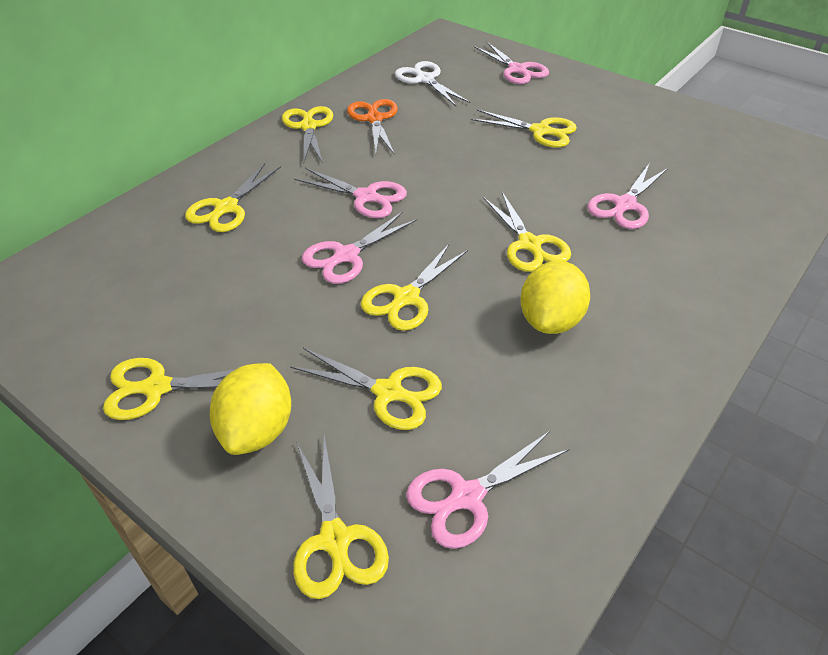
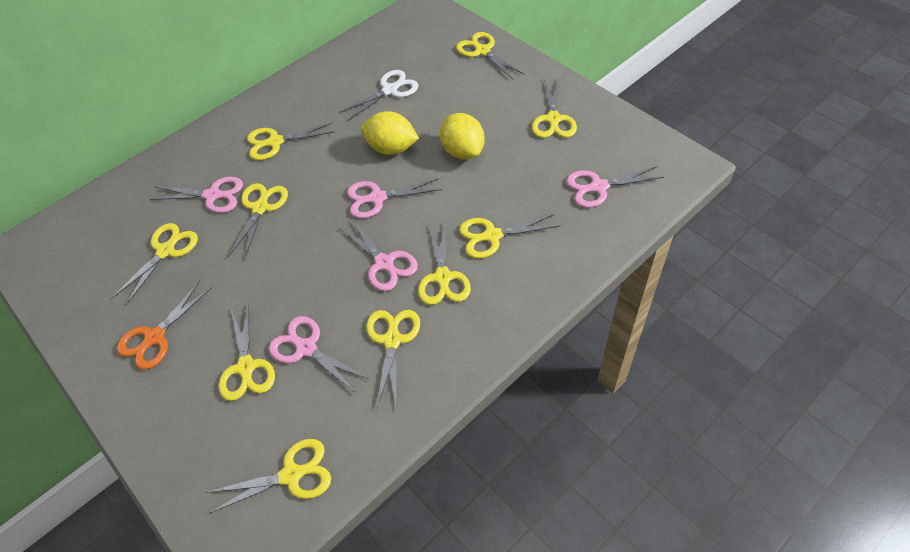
yellow scissors: [103,358,234,420] [185,163,281,232] [282,106,333,164] [290,348,442,430] [293,436,389,599] [361,243,468,331] [471,109,577,148] [483,192,571,272] = 8 -> [112,223,198,305] [206,439,331,514] [218,303,275,401] [228,183,288,260] [247,122,335,160] [366,310,420,410] [418,224,471,305] [456,32,524,79] [459,214,560,259] [532,78,577,138] = 10

